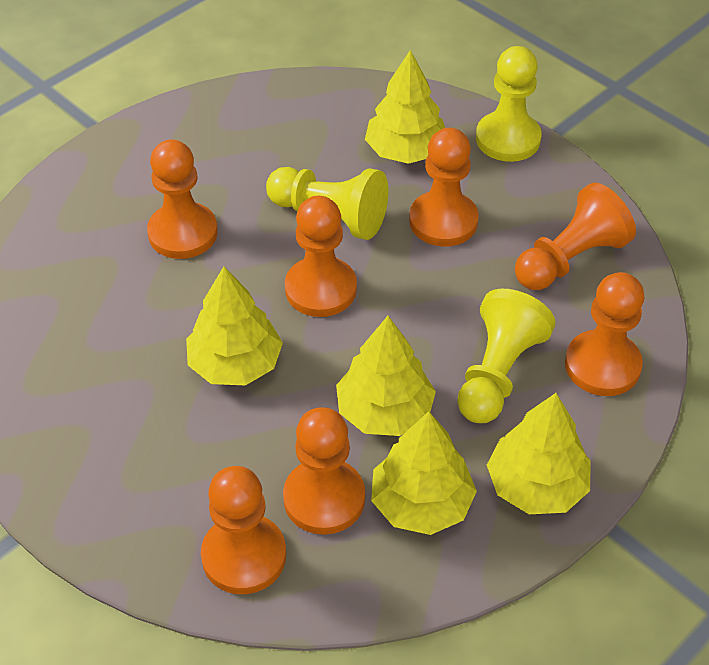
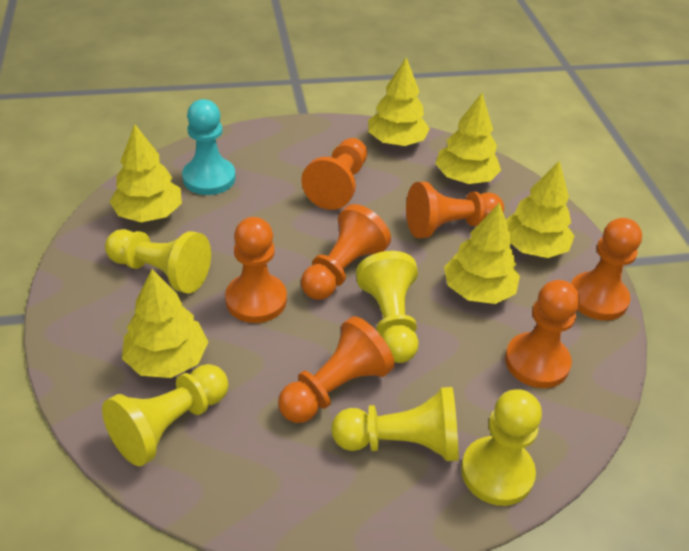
turquoise pawn: none = 0 -> [182,99,236,195] = 1
yellow pawn: [266,167,389,240] [457,289,555,423] [476,46,542,162] = 3 -> [102,364,229,467] [105,229,211,294] [331,387,459,461] [356,251,419,363] [461,389,542,506] = 5
yellow tree: [186,267,283,386] [336,316,436,436] [365,50,445,164] [371,411,477,535] [487,393,590,514] = 5 -> [110,124,182,222] [122,269,208,378] [368,57,430,146] [435,93,501,184] [444,202,520,304] [506,160,575,258] = 6

